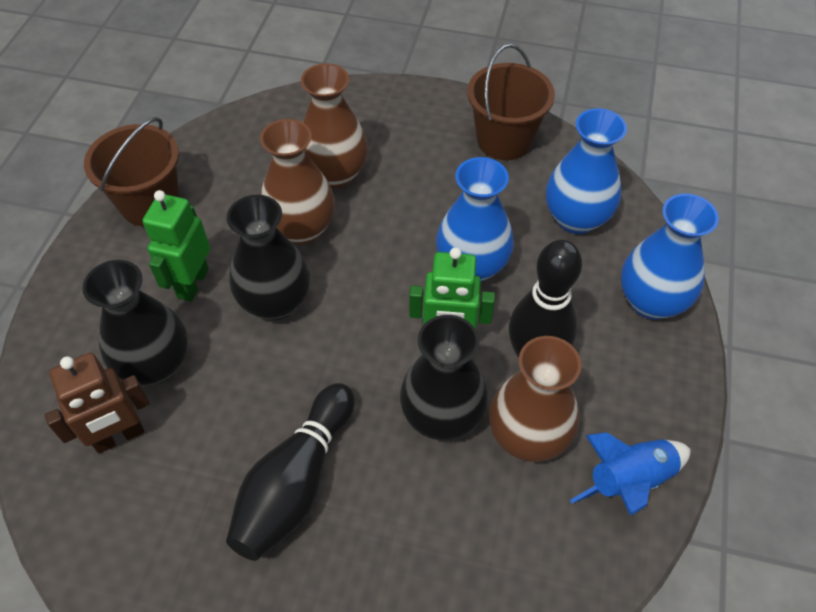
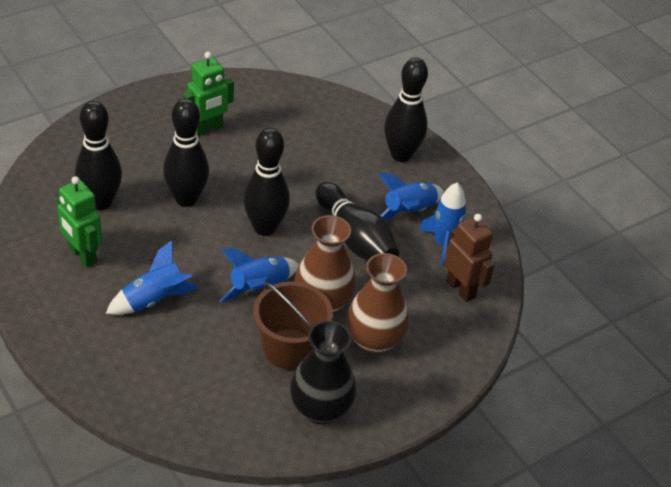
black bowling pin: [226,383,355,561] [509,240,582,358] = 2 -> [75,101,122,210] [163,99,209,207] [243,128,290,236] [316,182,399,261] [384,57,428,162] = 5
black vase: [83,260,188,385] [227,195,310,321] [400,315,488,440] = 3 -> [290,321,356,424] = 1
blue rocket: [570,432,691,516] = 1 -> [106,240,199,315] [219,248,299,303] [378,173,444,221] [419,183,466,266] = 4
blue vase: [436,157,514,282] [546,108,627,234] [621,194,719,320] = 3 -> none = 0
brown bucket: [84,117,179,226] [467,44,555,160] = 2 -> [253,282,333,370] = 1
brown vase: [260,119,335,245] [301,63,368,189] [489,336,582,462] = 3 -> [295,215,356,313] [346,253,409,354] = 2

